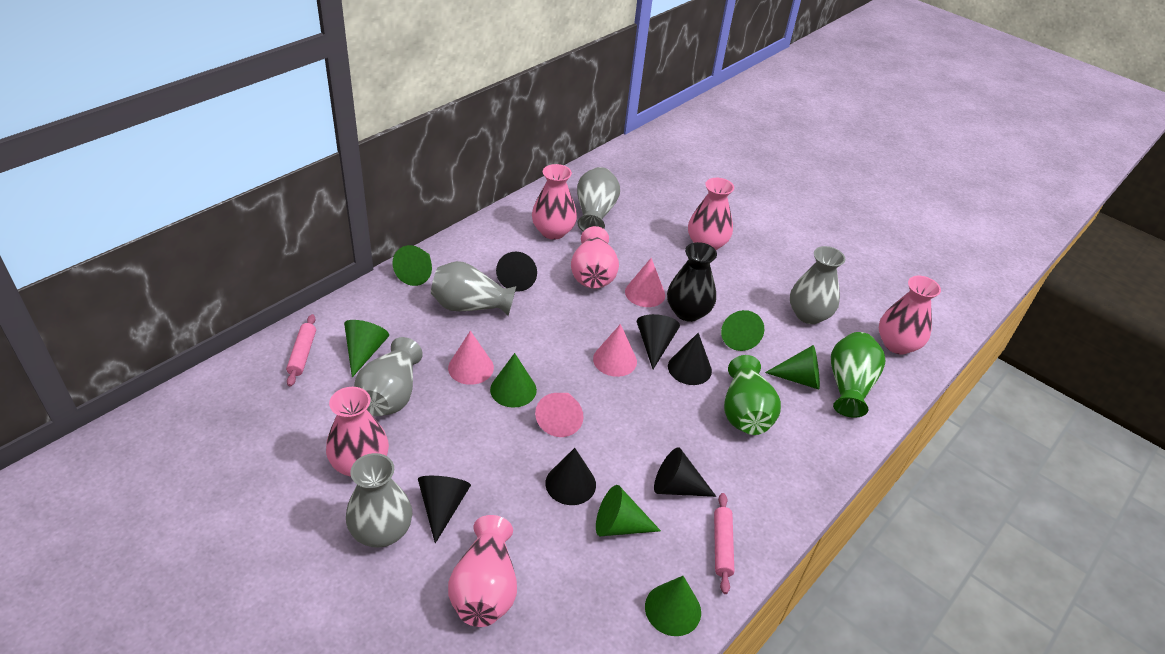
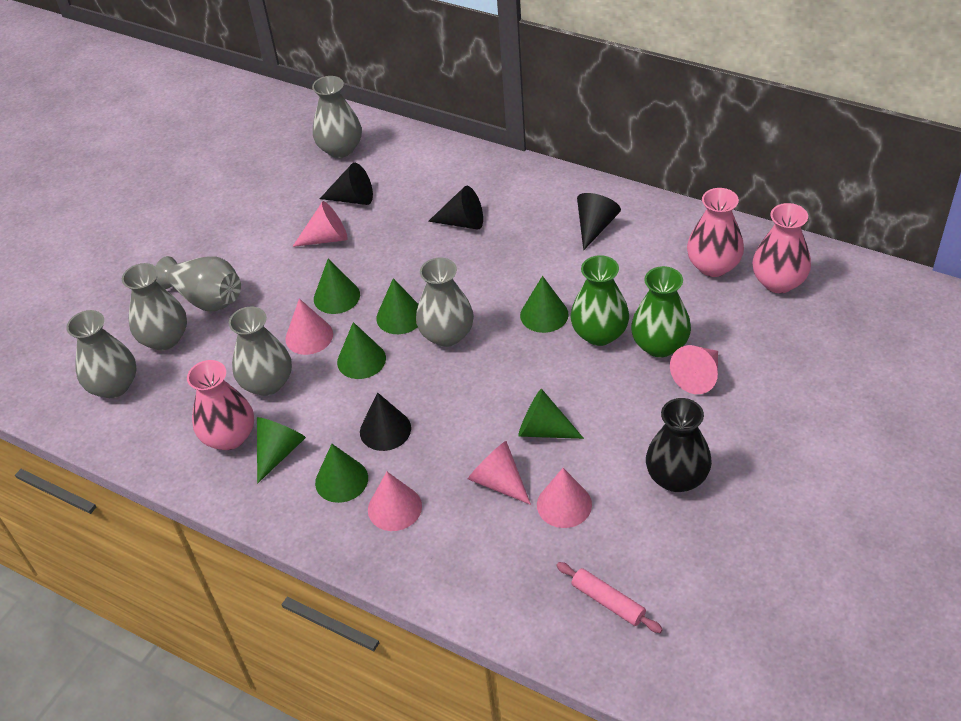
black cone: [418,476,471,543] [496,252,537,292] [545,448,596,505] [637,314,680,369] [654,447,717,497] [668,333,712,385] = 6 -> [320,163,373,205] [360,392,411,451] [428,186,483,230] [577,193,621,251] = 4
grey vase: [346,453,412,548] [354,337,423,416] [431,261,516,316] [577,167,620,231] [790,246,845,324] = 5 -> [66,310,137,398] [122,263,187,350] [155,256,241,311] [229,307,292,396] [312,76,362,158] [416,257,474,347] = 6
pink cone: [448,331,494,385] [535,393,584,437] [593,324,637,377] [625,258,665,307] = 4 -> [285,298,333,355] [292,201,348,247] [368,472,422,531] [468,441,531,505] [537,468,592,528] [670,345,718,394] = 6
pink rolling pin: [286,314,316,387] [714,493,734,594] = 2 -> [556,562,663,633] = 1
pink vase: [326,387,389,477] [448,515,517,627] [532,164,577,240] [571,226,619,288] [688,178,734,250] [879,276,941,355] = 6 -> [187,360,254,450] [687,188,744,277] [752,203,811,293] = 3

